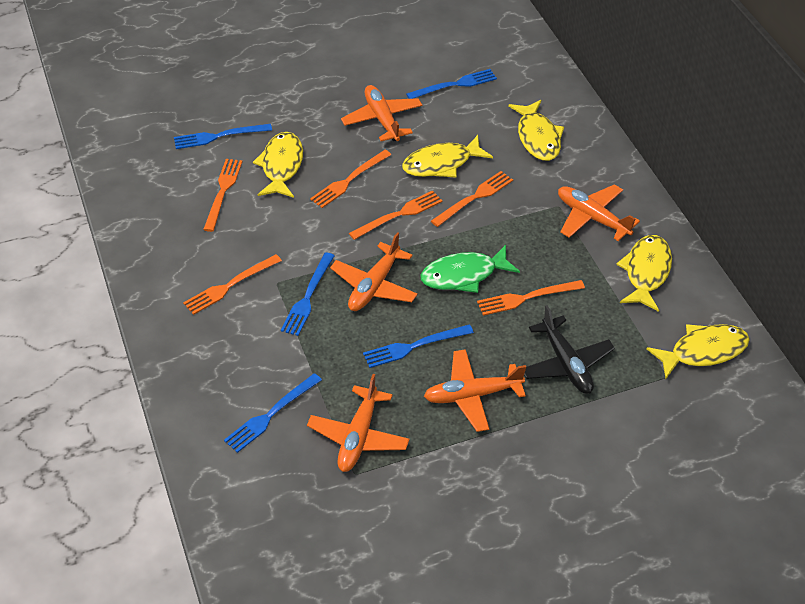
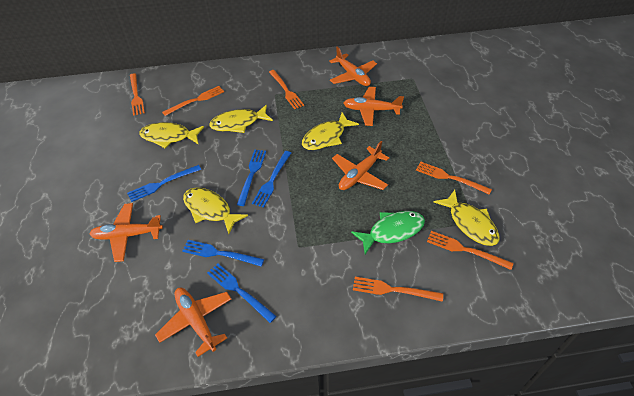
black plane: [524,305,615,394] = 1 -> none = 0

